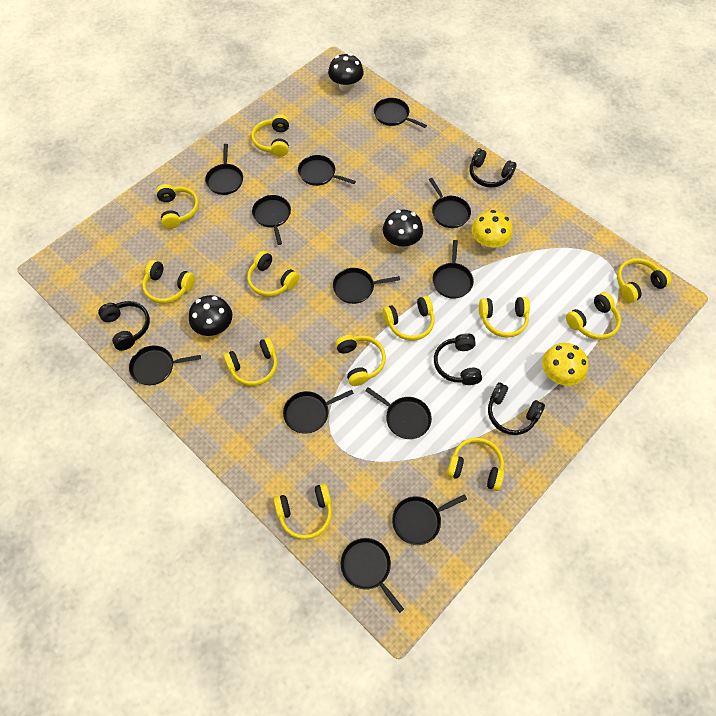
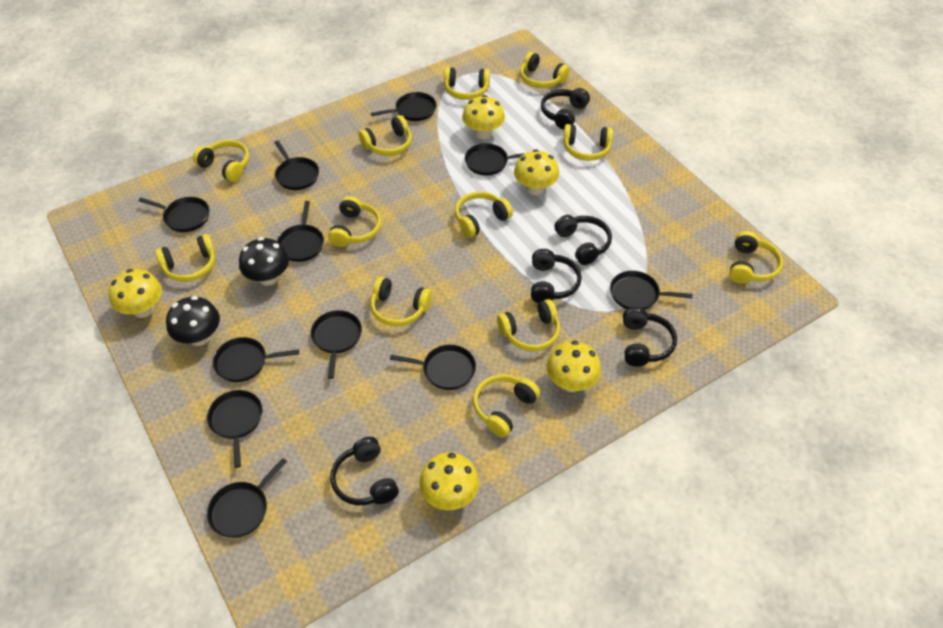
black headphones: [98,301,150,351] [434,333,482,385] [470,148,517,188] [488,382,545,435] = 4 -> [330,437,399,505] [531,249,582,303] [541,88,590,129] [554,215,612,265] [623,307,677,366] = 5
black mushroom: [189,295,232,336] [328,53,364,91] [383,210,423,249] = 3 -> [166,296,220,346] [239,237,289,286] = 2
black pan: [129,345,201,385] [205,144,243,195] [252,195,291,245] [283,390,354,434] [298,155,356,186] [333,268,400,304] [341,538,404,613] [365,387,432,439] [374,98,427,128] [392,494,467,545] [429,178,471,228] [432,240,474,299] = 12 -> [138,197,209,232] [207,390,263,468] [207,458,287,538] [213,337,299,382] [274,140,319,190] [277,201,324,262] [310,310,362,379] [371,92,437,121] [390,345,476,390] [465,143,525,176] [610,271,692,310] = 11
yellow mushroom: [472,210,512,250] [542,343,588,386] = 2 -> [109,269,162,318] [419,452,479,510] [462,95,505,139] [514,149,559,195] [547,341,601,392] = 5

